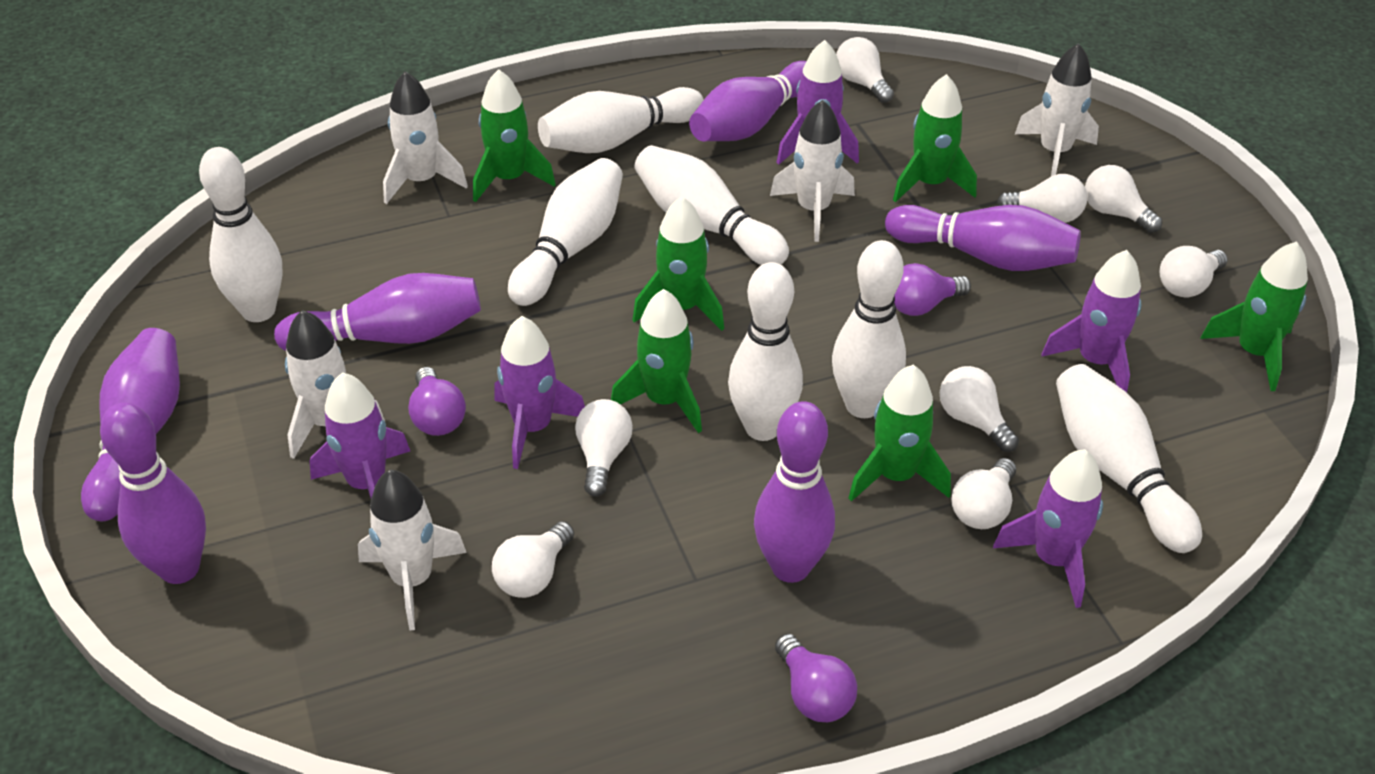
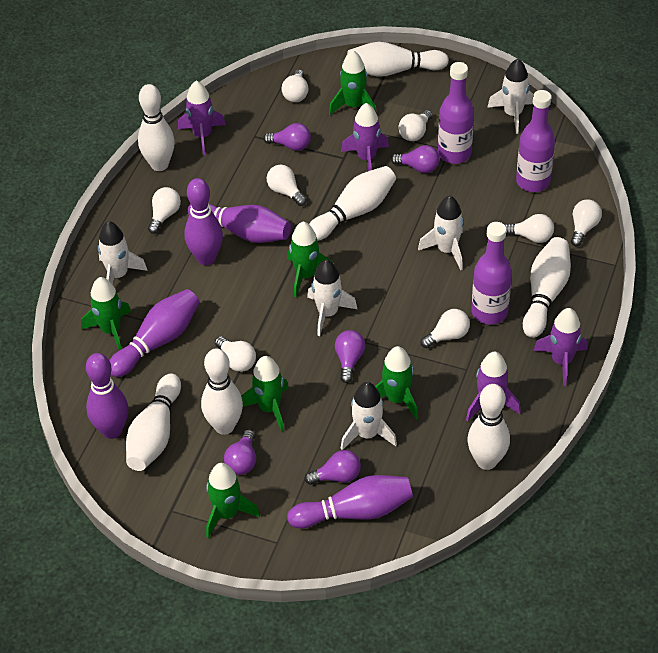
purple bottle: none = 0 -> [438,62,474,164] [471,222,512,324] [516,90,555,192] = 3
purple bowling pin: [81,328,180,521] [100,402,206,584] [274,273,481,351] [689,61,806,141] [754,401,835,583] [885,205,1081,271] = 6 -> [86,353,129,439] [110,289,200,377] [184,178,223,265] [187,203,291,243] [287,475,413,528] = 5
purple light bulb: [408,367,466,436] [775,634,857,722] [894,263,971,316] = 3 -> [224,430,256,475] [263,123,311,151] [304,450,361,485] [335,330,365,383] [391,145,440,173] = 5
purple rocket: [310,372,410,498] [494,316,585,469] [776,40,859,165] [993,449,1103,608] [1042,250,1141,393] = 5 -> [178,81,226,156] [341,103,389,171] [466,352,521,422] [533,308,588,386] = 4

